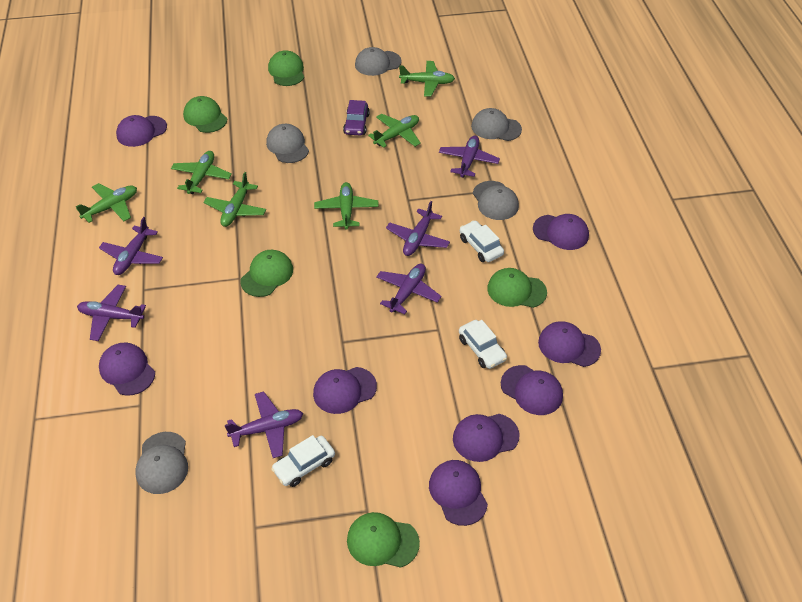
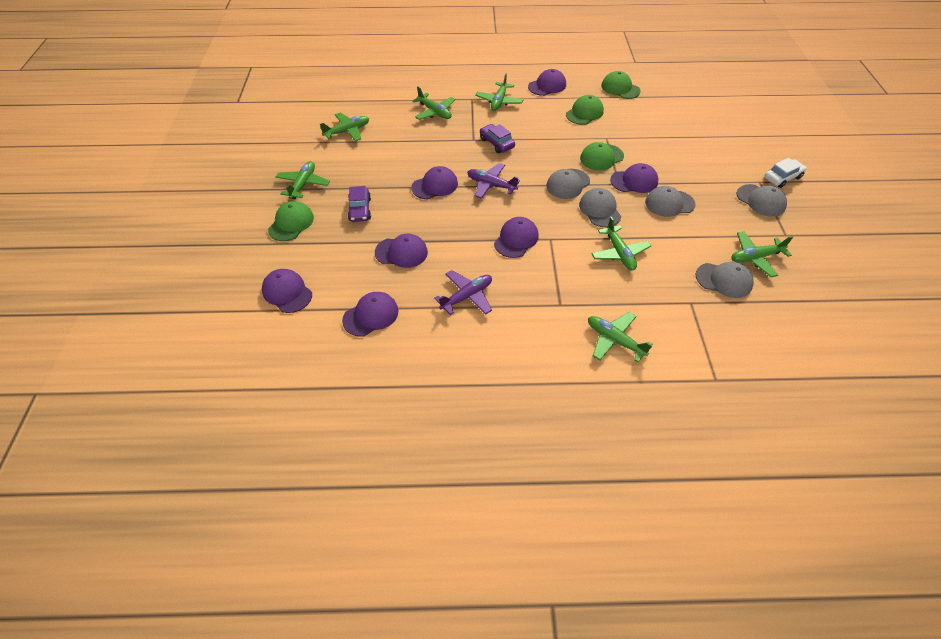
green cap: [183,96,227,133] [240,250,293,297] [268,50,304,86] [347,512,420,568] [487,268,547,308] = 5 -> [268,201,314,241] [566,95,604,125] [580,142,624,171] [601,71,641,99] = 4
green plane: [76,183,137,223] [171,151,232,194] [204,172,266,227] [314,182,379,230] [368,114,421,148] [399,61,455,97] = 6 -> [275,161,330,199] [320,113,369,141] [412,87,455,120] [475,73,523,111] [588,312,653,362] [591,217,651,271] [731,231,793,277] = 7
purple cap: [99,343,155,395] [116,115,167,147] [313,367,377,414] [429,460,488,526] [453,414,520,462] [501,365,563,415] [533,214,589,250] [538,321,601,367] = 8 -> [262,269,312,313] [342,292,399,337] [375,233,428,268] [411,166,458,199] [494,217,539,258] [528,69,566,96] [610,163,658,193] = 7
purple car: [343,100,370,135] = 1 -> [348,186,371,222] [480,124,515,153] = 2
purple plane: [77,285,146,341] [99,217,163,275] [225,391,303,458] [376,264,442,314] [386,201,450,256] [439,136,500,178] = 6 -> [434,270,492,315] [467,163,520,199] = 2
white car: [271,435,335,487] [459,320,507,369] [460,220,504,262] = 3 -> [764,158,807,188] = 1

